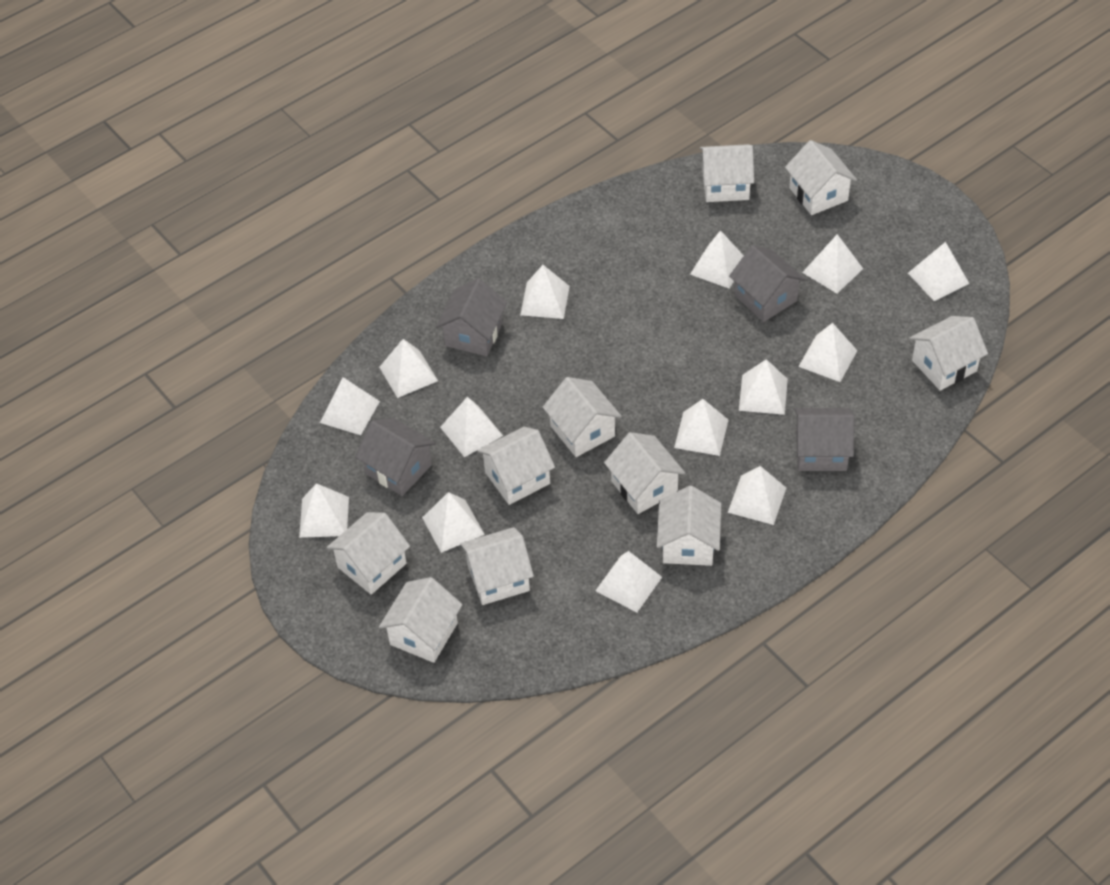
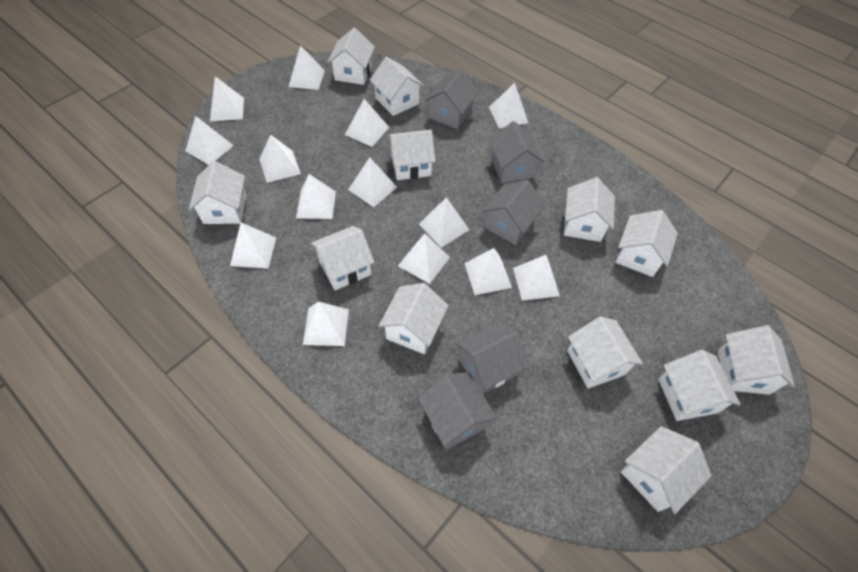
grey house: [355,418,436,496] [436,279,507,356] [729,245,806,322] [794,408,854,471] = 4 -> [418,372,497,450] [425,69,479,129] [455,321,529,394] [482,180,545,245] [489,121,544,183] = 5
white house: [326,512,410,595] [379,577,462,663] [460,527,534,605] [477,427,555,505] [543,377,622,457] [604,432,685,514] [657,486,721,566] [700,144,754,202] [785,140,857,215] [909,316,988,391] = 10 -> [189,161,246,224] [311,226,375,290] [327,28,375,85] [370,57,424,116] [378,283,449,354] [387,130,436,180] [564,177,615,242] [567,316,643,388] [615,210,678,277] [621,426,711,514] [658,350,741,421] [718,325,795,395] = 12

